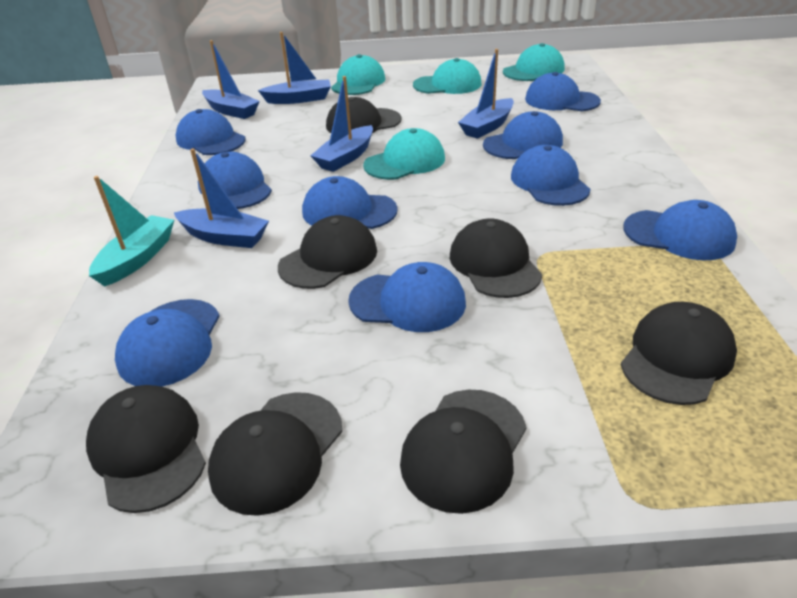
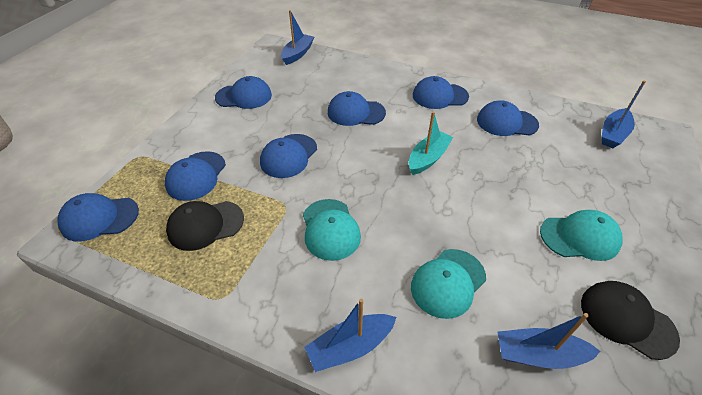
black cap: [86,385,206,513] [208,392,342,516] [278,215,377,289] [326,97,402,133] [400,390,526,514] [450,219,542,298] [621,302,737,405] = 7 -> [166,201,244,251] [581,281,680,360] = 2
blue boat: [174,149,269,248] [202,40,260,119] [258,32,331,104] [311,76,373,172] [458,49,514,139] = 5 -> [281,10,314,65] [304,298,396,372] [498,313,600,369] [602,81,646,148] = 4
blue cap: [115,299,220,387] [176,109,245,155] [198,152,272,209] [302,176,398,229] [348,262,466,332] [483,111,563,159] [511,145,591,206] [525,72,601,111] [623,200,737,260] = 9 -> [57,193,139,241] [165,151,226,201] [215,76,272,109] [260,134,317,178] [328,91,386,126] [413,76,469,109] [477,101,539,136] = 7
turquoise cap: [331,54,385,95] [363,128,445,180] [413,58,482,94] [503,43,565,81] = 4 -> [303,199,361,261] [411,249,486,319] [540,210,623,261] = 3

